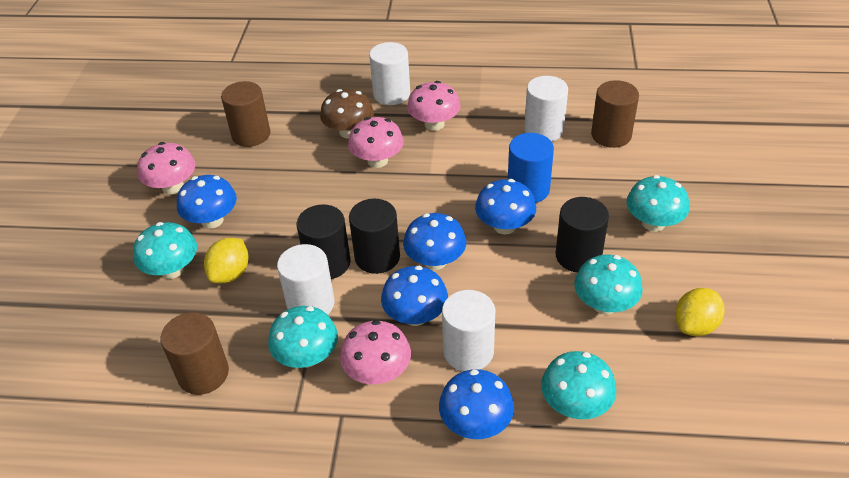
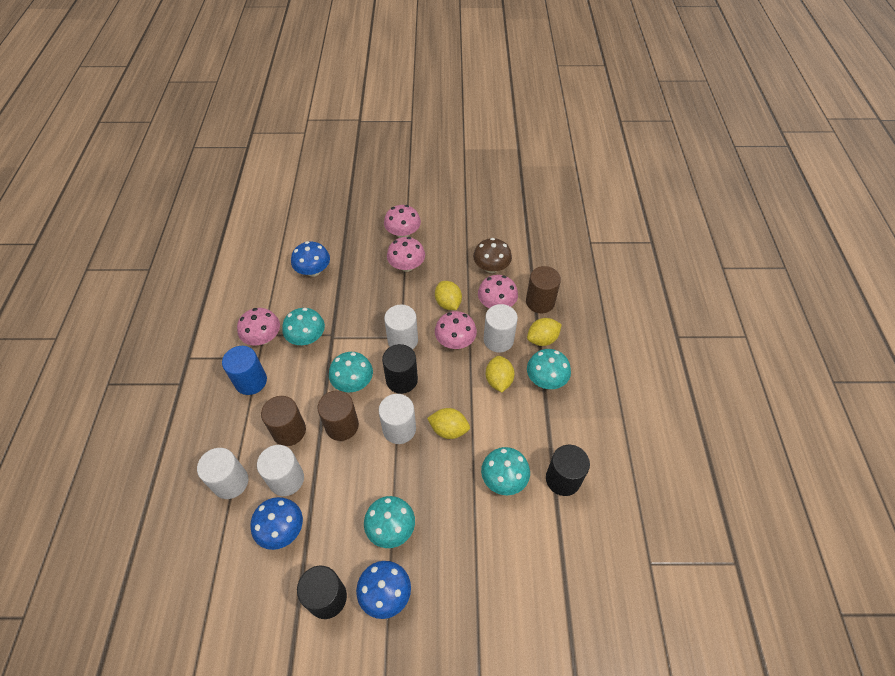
blue mushroom: [177,175,237,229] [381,266,448,326] [403,213,466,270] [439,369,514,439] [475,179,536,235] = 5 -> [250,497,303,550] [291,241,330,277] [356,561,411,619] = 3
pink mushroom: [137,142,196,194] [340,320,411,384] [348,117,404,168] [407,81,461,131] = 4 -> [237,308,280,345] [384,205,421,238] [387,237,425,272] [435,311,477,349] [478,275,518,308] = 5
white cylinder: [277,244,335,315] [369,42,410,105] [442,290,495,371] [524,76,568,141] = 4 -> [197,448,249,499] [257,445,304,496] [378,394,416,444] [384,305,418,350] [483,304,518,353] = 5
yellow lemon: [204,238,249,283] [675,288,725,336] = 2 -> [427,408,470,439] [435,281,462,310] [486,356,515,392] [527,318,562,346] = 4

